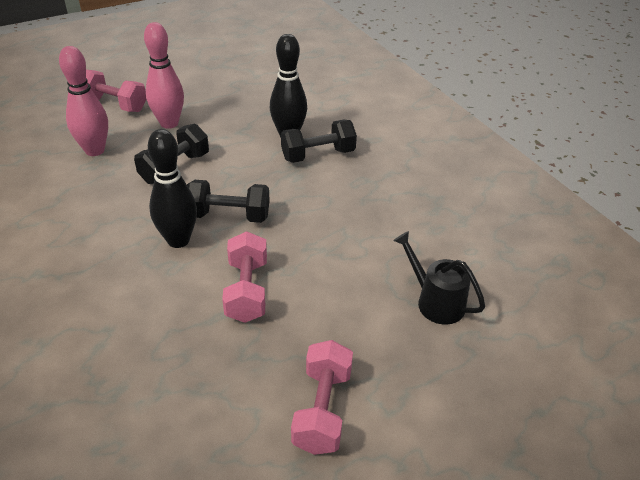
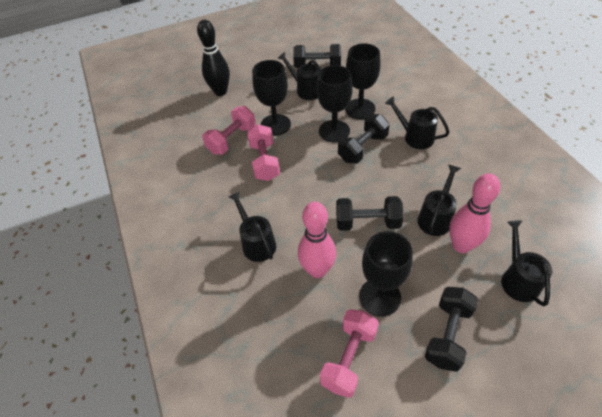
black bowling pin: [148,129,197,248] [270,34,307,138] = 2 -> [197,20,230,96] = 1
black dumbbell: [134,123,209,184] [187,180,270,223] [281,120,357,163] = 3 -> [293,44,341,68] [336,196,404,231] [338,114,390,164] [425,287,478,372] = 4
black goblet: none = 0 -> [252,60,291,136] [317,65,353,142] [345,43,381,119] [359,231,413,317] = 4
black watering can: [393,231,485,325] = 1 -> [229,191,276,262] [278,52,322,100] [385,96,450,149] [417,165,461,236] [501,220,552,306] = 5

